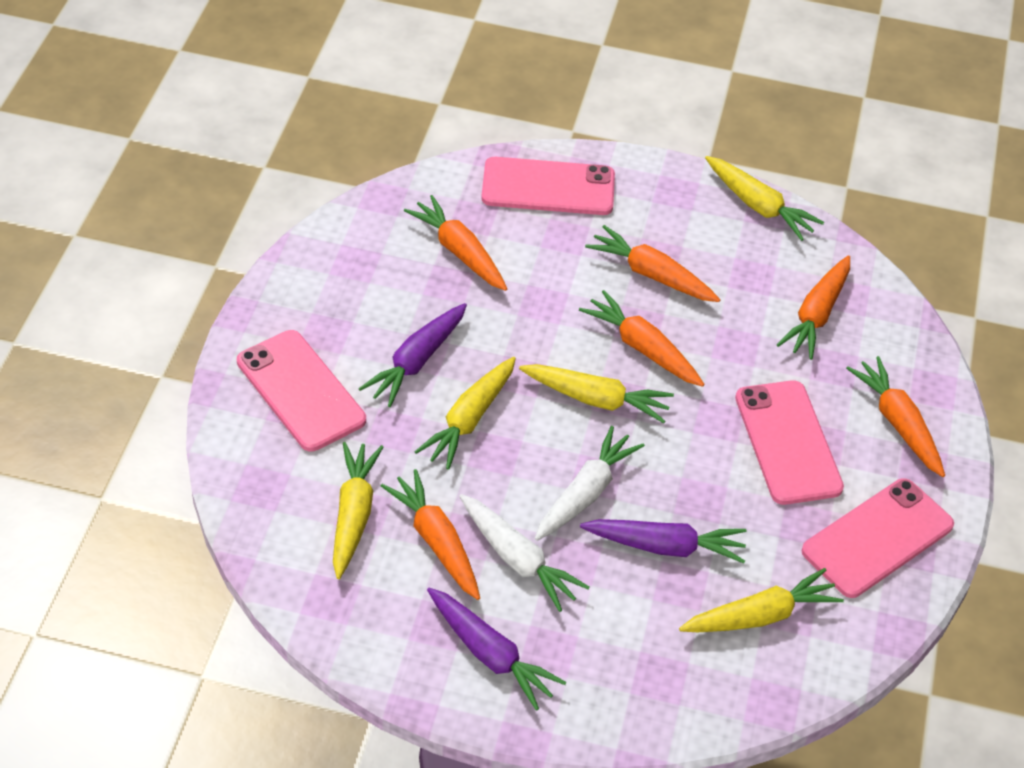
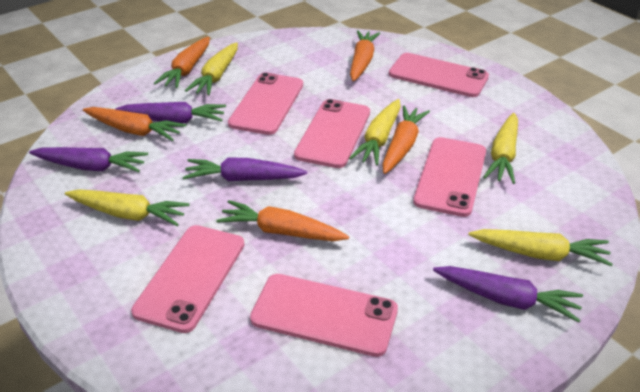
orange carrot: [381,469,480,600] [404,195,507,291] [579,290,704,387] [585,225,720,302] [777,256,850,360] [846,356,945,477] = 6 -> [83,107,186,141] [154,37,210,88] [216,200,349,241] [350,30,380,81] [382,105,430,174] = 5
pink phone: [237,330,366,452] [481,157,615,215] [735,380,844,505] [802,478,954,598] = 4 -> [131,225,244,333] [228,72,303,135] [250,274,398,357] [294,99,370,168] [389,53,489,97] [413,137,486,217] = 6
purple carrot: [358,303,467,407] [427,588,567,711] [580,519,746,563] = 3 -> [29,147,148,172] [115,102,226,123] [183,158,307,181] [433,266,583,323] = 4
white carrot: [459,494,590,612] [535,426,645,541] = 2 -> none = 0

